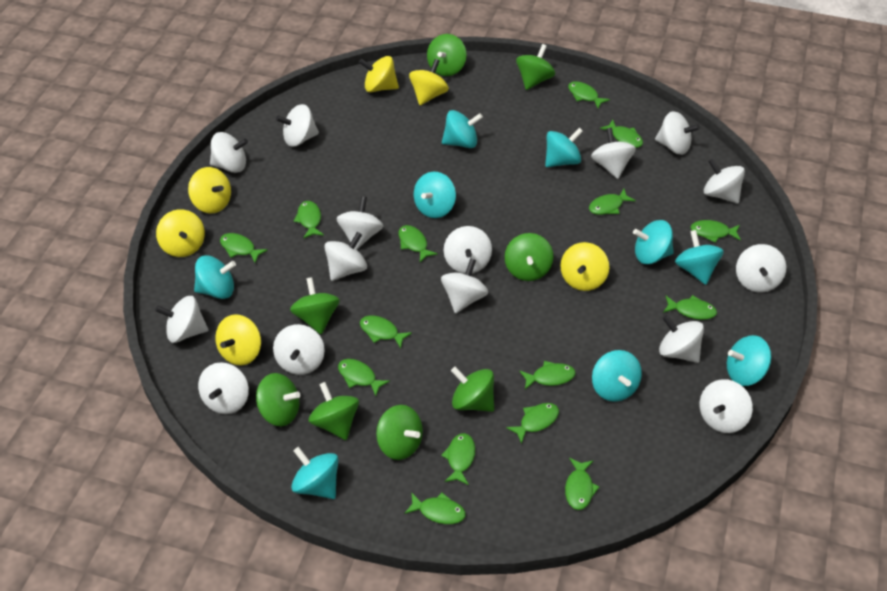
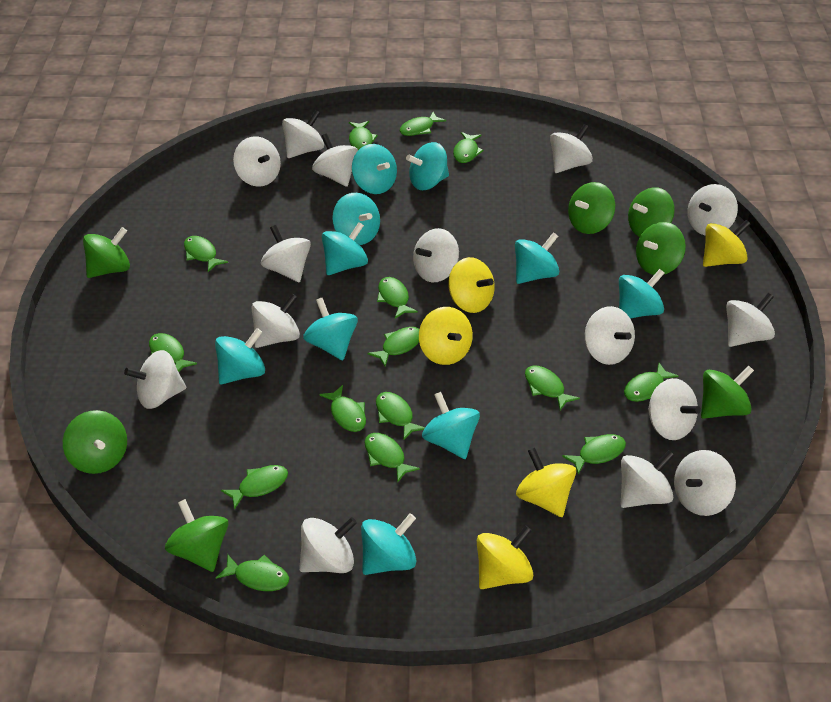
green spinning top: [256,373,300,426] [290,277,340,334] [309,382,359,440] [376,405,423,460] [427,34,467,76] [451,367,494,412] [505,233,553,281] [516,44,555,90] = 8 -> [63,410,127,474] [83,227,130,278] [165,499,228,572] [568,182,615,234] [628,187,675,237] [636,222,686,275] [701,366,754,419] = 7
turquoise spinning top: [194,255,236,299] [291,447,338,499] [414,172,456,218] [442,110,483,148] [545,127,583,167] [592,350,642,402] [633,220,674,264] [675,230,724,285] [727,335,772,386] = 9 -> [215,328,265,384] [303,298,358,360] [322,222,368,275] [332,193,380,245] [352,144,397,194] [361,513,417,575] [406,142,449,190] [422,392,480,459] [515,232,559,284] [619,269,664,319] = 10
yellow spinning top: [156,209,205,257] [188,167,231,213] [215,314,261,365] [359,56,399,92] [409,59,449,105] [560,242,609,291] = 6 -> [419,307,473,365] [448,257,495,313] [477,525,533,589] [516,447,576,517] [703,220,750,267] = 5

